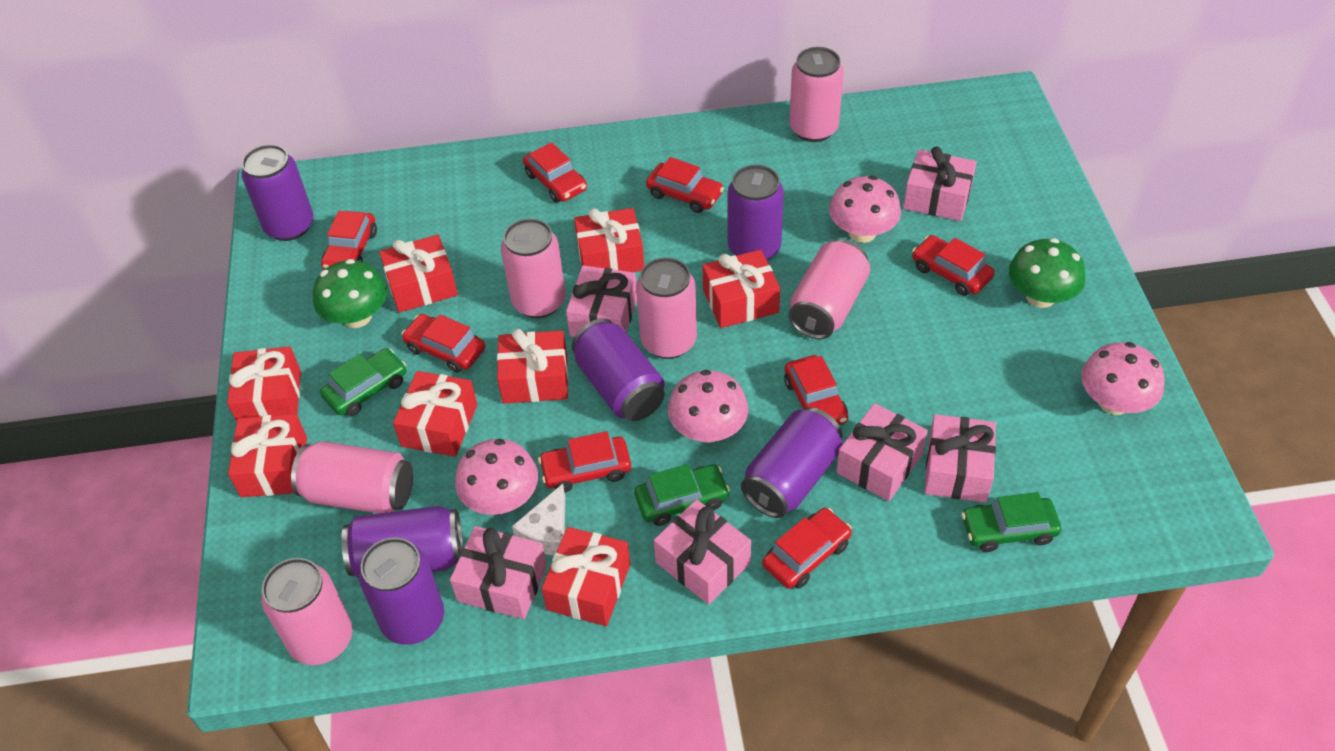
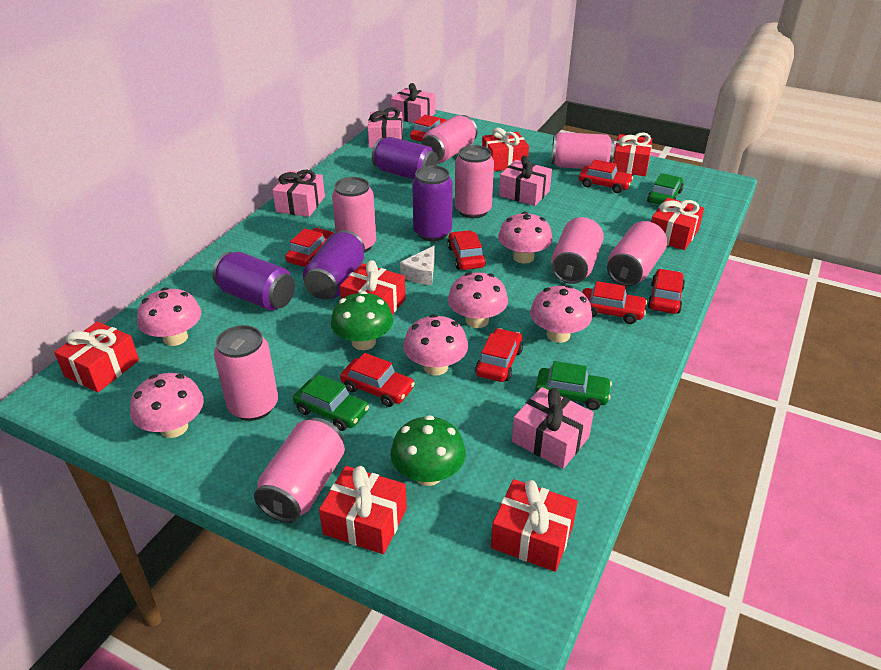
pink can: [261,558,353,665] [291,441,413,514] [501,218,566,318] [636,257,697,359] [788,240,870,339] [789,47,844,142] = 6 -> [214,325,278,421] [254,418,345,523] [332,177,376,253] [422,115,477,163] [455,145,494,218] [551,132,614,169] [551,217,604,284] [607,221,667,286] = 8
pink gift: [450,526,547,619] [566,265,637,337] [654,499,751,605] [837,403,928,501] [903,147,977,221] [924,414,996,503] = 6 -> [272,169,325,217] [368,107,403,148] [391,83,435,123] [499,155,552,206] [512,387,594,469] = 5
pink mushroom: [455,439,538,515] [668,370,748,443] [829,176,901,243] [1081,342,1164,415] = 4 -> [130,373,204,438] [137,287,201,346] [403,314,468,375] [448,272,508,328] [498,212,553,264] [530,285,592,343] = 6
purple can: [241,144,314,241] [341,506,463,579] [359,538,444,645] [572,318,665,421] [728,165,784,261] [741,407,843,518] = 6 -> [213,252,295,310] [303,230,365,299] [372,137,438,179] [412,165,453,241] = 4
red gift: [227,346,301,422] [228,414,307,497] [379,235,458,313] [393,371,477,457] [497,328,568,404] [542,527,630,626] [574,208,644,272] [702,250,780,328] = 8 -> [54,322,139,392] [319,466,407,554] [340,260,406,314] [482,128,529,171] [491,479,578,572] [613,132,652,176] [651,198,704,250] = 7

